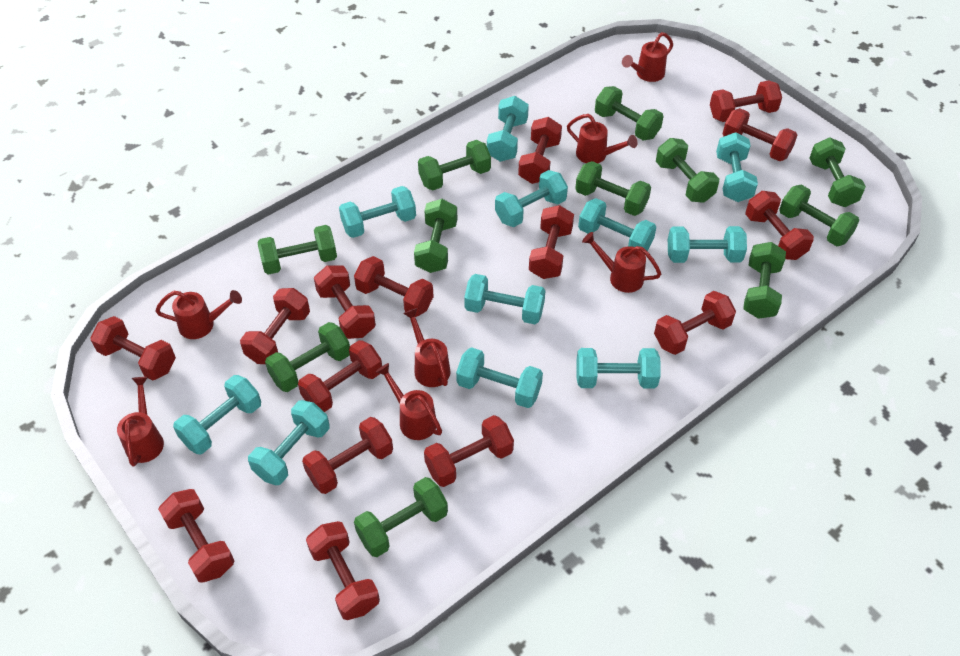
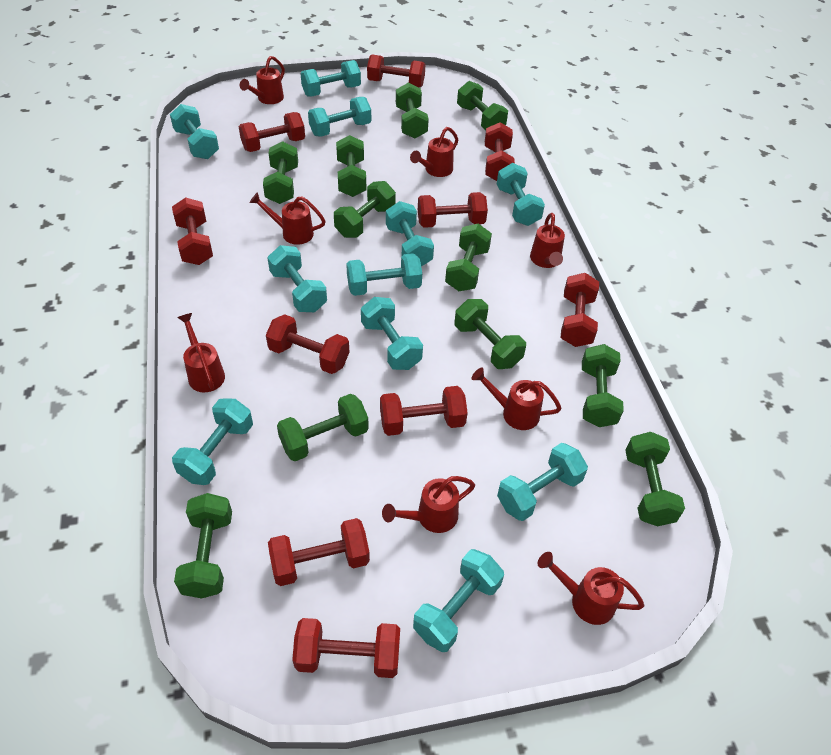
red dumbbell: [90,316,176,380] [158,489,234,583] [240,288,310,364] [298,340,382,412] [302,417,393,494] [306,521,380,620] [314,265,376,339] [354,256,434,317] [424,415,514,487] [518,117,562,184] [529,205,574,279] [654,291,736,355] [710,80,782,122] [723,108,797,161] [745,191,814,260] = 15 -> [172,197,213,265] [239,112,305,152] [266,314,349,374] [268,518,370,586] [292,618,400,678] [367,54,425,87] [380,386,468,436] [418,192,488,228] [485,122,515,181] [561,273,599,347] = 10
red watering can: [117,377,164,467] [155,290,242,339] [376,363,442,440] [403,308,450,387] [567,114,637,163] [582,232,661,293] [622,32,673,82] = 7 -> [177,313,225,392] [240,56,285,104] [250,192,326,245] [382,476,475,533] [410,127,458,177] [472,368,561,430] [530,213,565,268] [538,552,644,625] = 8

